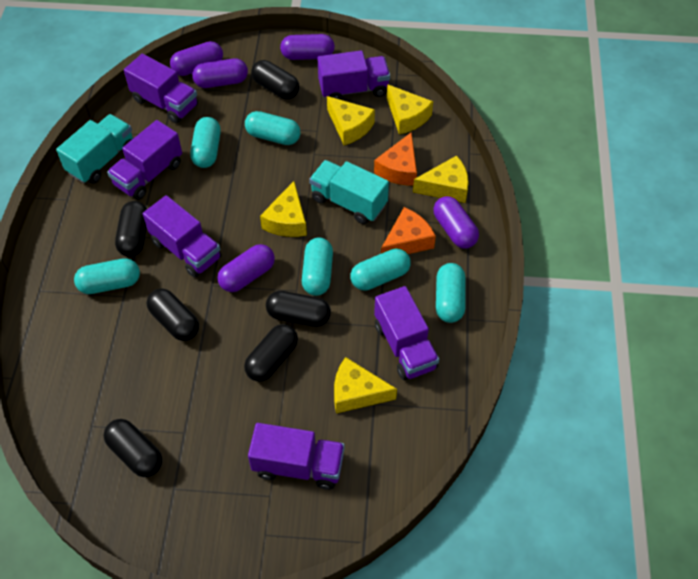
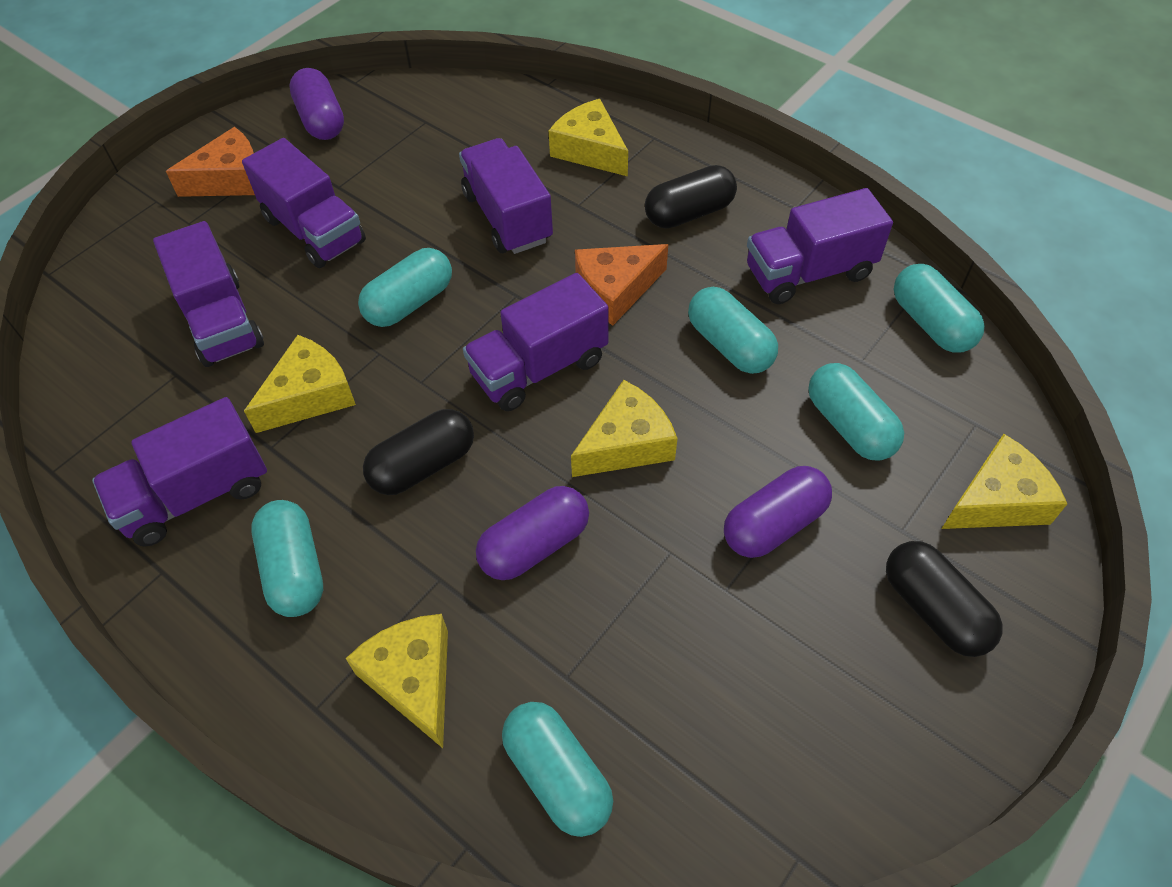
black capsule: [104,419,162,477] [115,201,147,257] [147,289,199,341] [244,324,298,382] [251,60,300,99] [266,291,331,327] = 6 -> [363,409,474,495] [645,165,737,228] [886,541,1002,657] = 3
purple capsule: [170,41,223,76] [192,58,248,88] [217,244,275,292] [280,34,335,60] [433,196,479,249] = 5 -> [289,68,344,140] [476,486,589,580] [724,466,832,558] = 3
turquoise truck: [56,114,133,184] [309,160,389,224] = 2 -> none = 0

